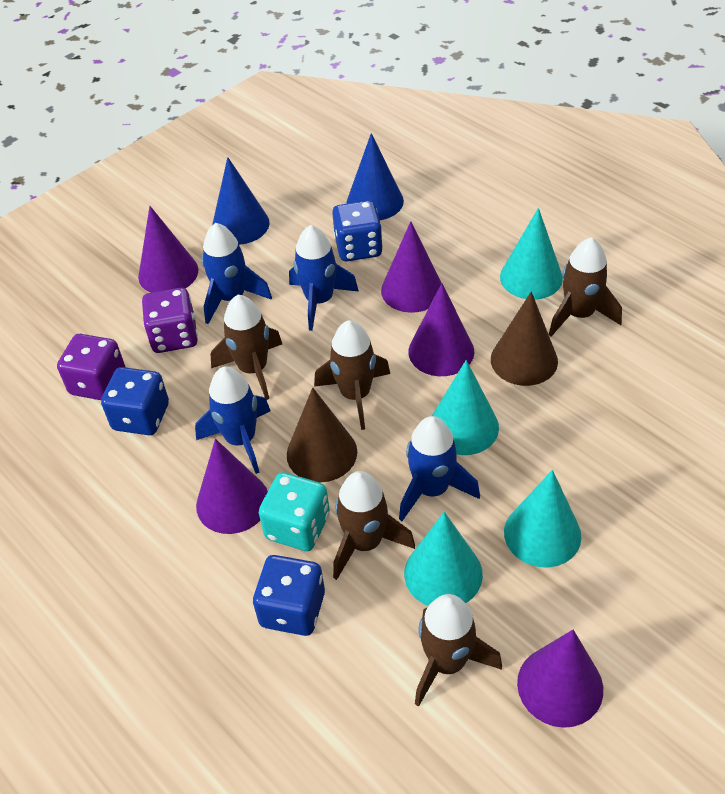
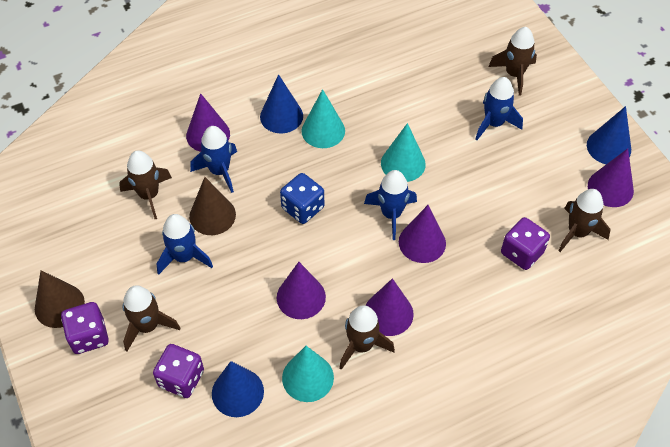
blue cone: [212,157,270,245] [347,133,404,220] = 2 -> [212,361,264,417] [260,74,303,134] [587,106,631,164] = 3
blue dice: [101,367,169,435] [253,555,325,636] [332,200,383,261] = 3 -> [280,173,324,224] = 1
purple dice: [57,334,125,400] [142,288,198,353] = 2 -> [61,302,109,354] [153,344,204,398] [501,217,550,270] = 3
turquoise cone: [404,512,483,606] [432,360,499,455] [500,208,563,300] [504,470,581,567] = 4 -> [282,346,334,402] [301,89,345,148] [381,123,426,182] = 3
turquoise dice: [259,472,330,551] = 1 -> none = 0

